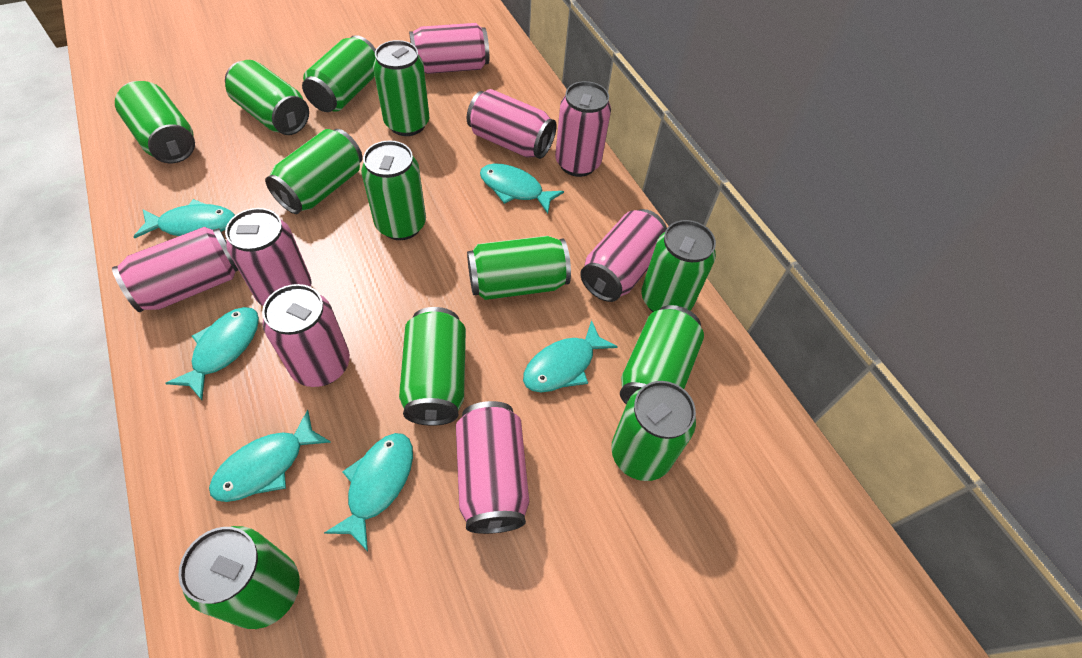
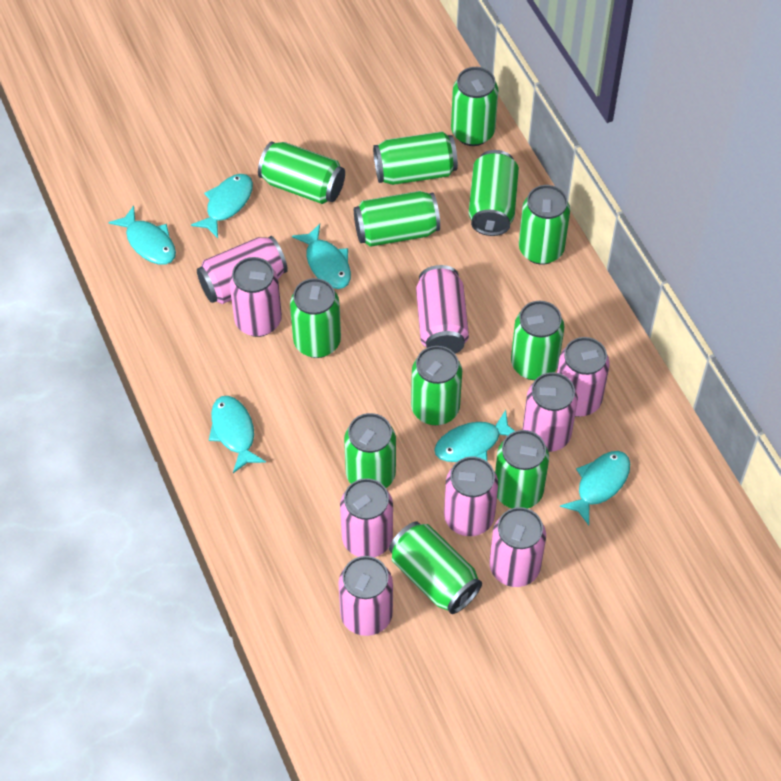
pink can: [112,227,238,312] [225,208,311,306] [262,284,350,387] [409,23,489,74] [456,401,529,534] [467,89,557,159] [555,81,611,177] [580,209,667,302] = 8 -> [197,236,288,304] [229,257,282,337] [338,556,393,636] [340,478,393,557] [416,265,469,354] [444,457,498,536] [489,507,546,587] [522,372,578,452] [557,337,610,417] = 9

